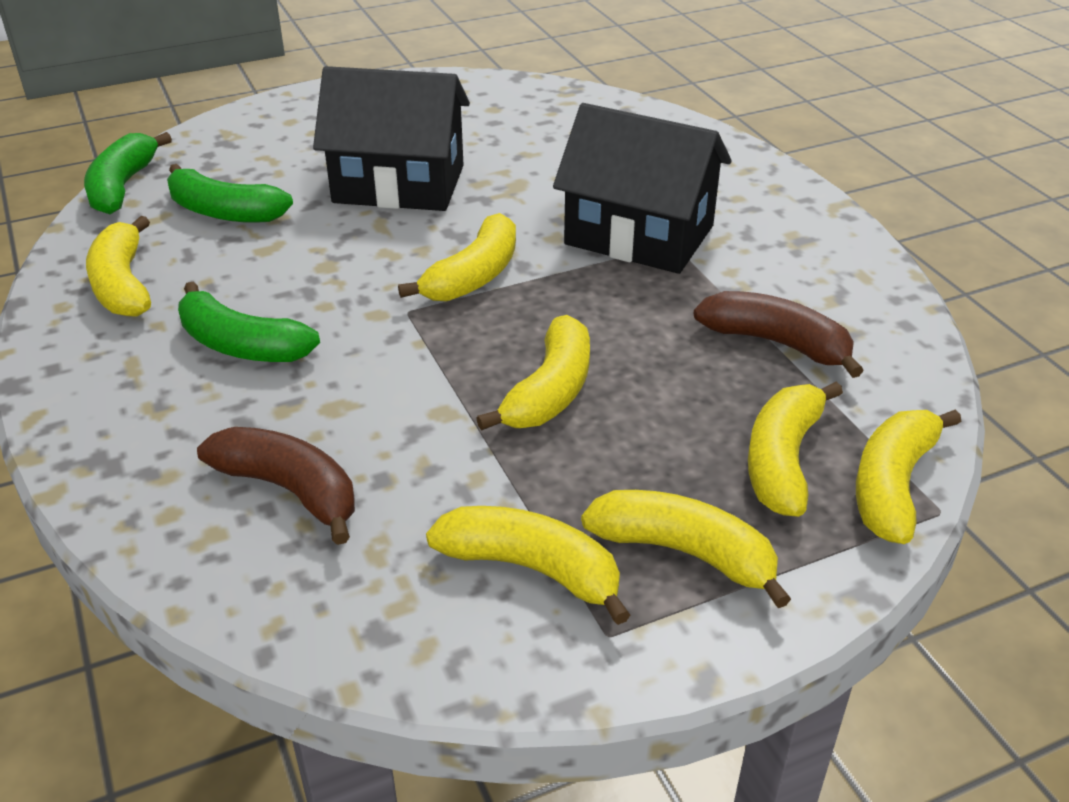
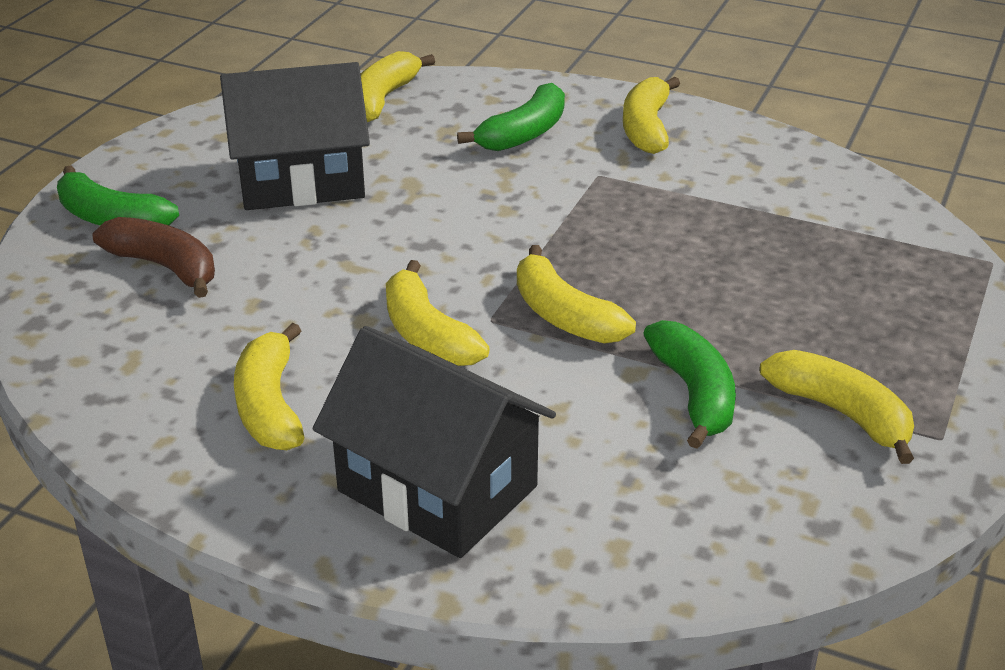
brown banana: [197,427,355,545] [693,291,864,378] = 2 -> [93,217,215,298] = 1
yellow banana: [86,216,151,317] [398,213,516,302] [426,506,630,625] [476,315,590,431] [581,490,791,608] [748,382,843,517] [856,410,961,544] = 7 -> [234,323,304,450] [361,51,435,122] [386,260,490,366] [517,245,636,344] [623,77,680,154] [760,350,914,464] = 6

